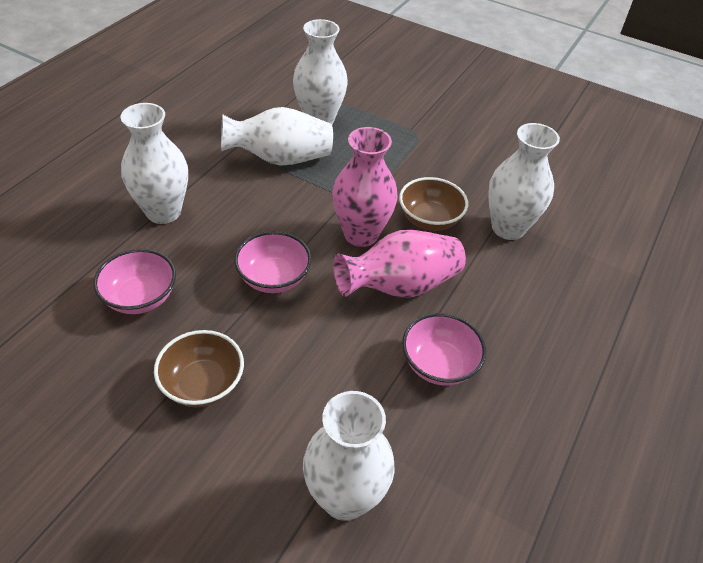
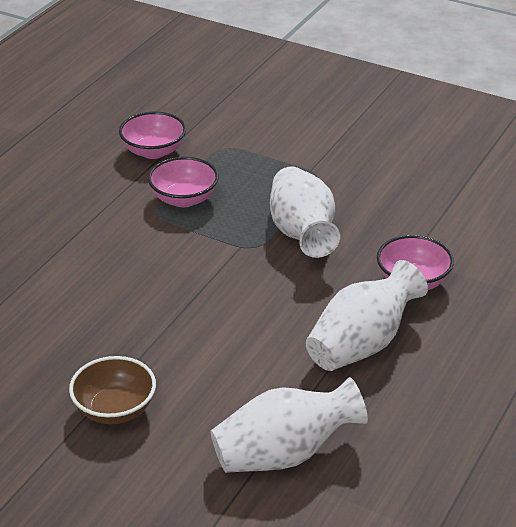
brown bowl: [154,330,244,407] [399,177,468,231] = 2 -> [69,356,156,424] = 1
pink vase: [332,127,398,247] [333,230,466,298] = 2 -> none = 0
white vase: [121,103,188,224] [221,107,333,166] [293,19,348,124] [303,391,395,521] [488,123,560,240] = 5 -> [211,377,368,473] [270,166,340,258] [306,260,428,371] = 3

